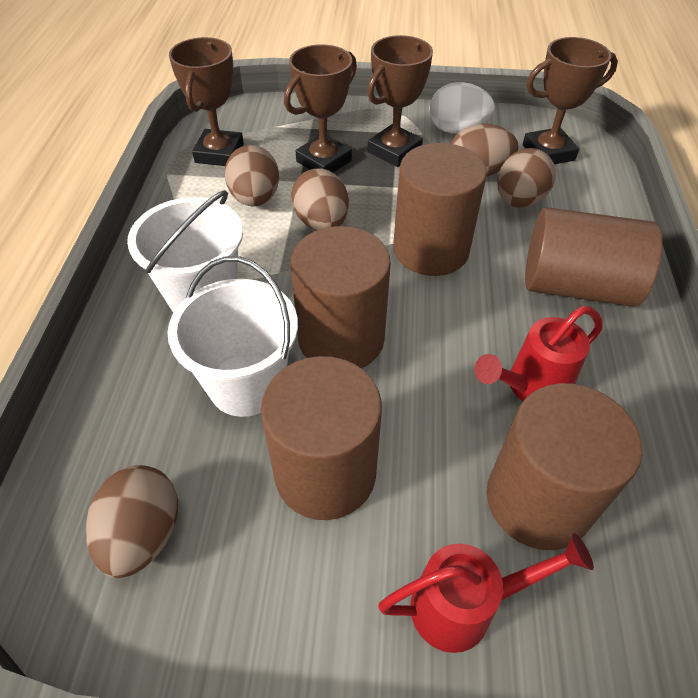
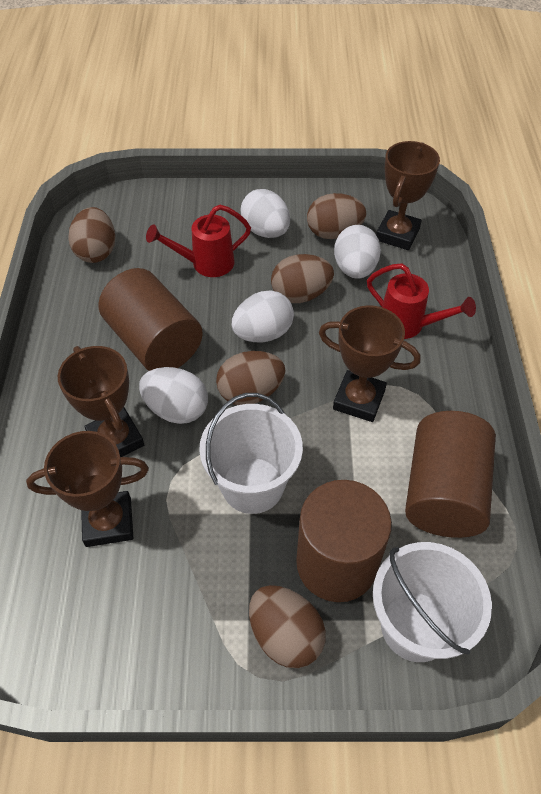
brown cylinder: [261,356,382,520] [291,226,391,368] [393,143,487,276] [487,383,642,550] [525,207,662,307] = 5 -> [99,268,203,371] [296,480,392,602] [405,411,496,538] = 3
white egg: [429,82,495,134] = 1 -> [139,367,208,424] [232,291,294,342] [240,189,290,238] [334,225,381,279] = 4

